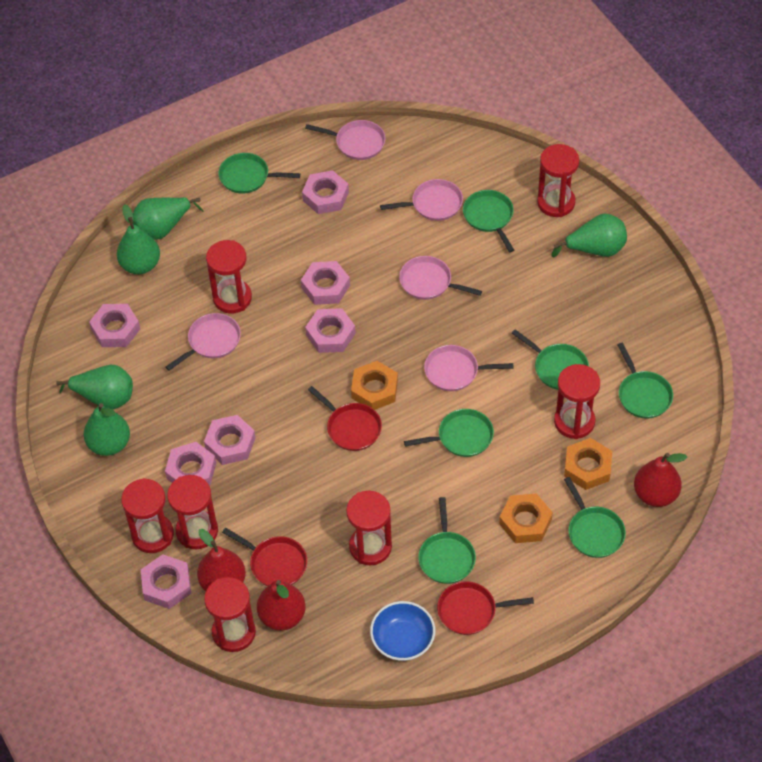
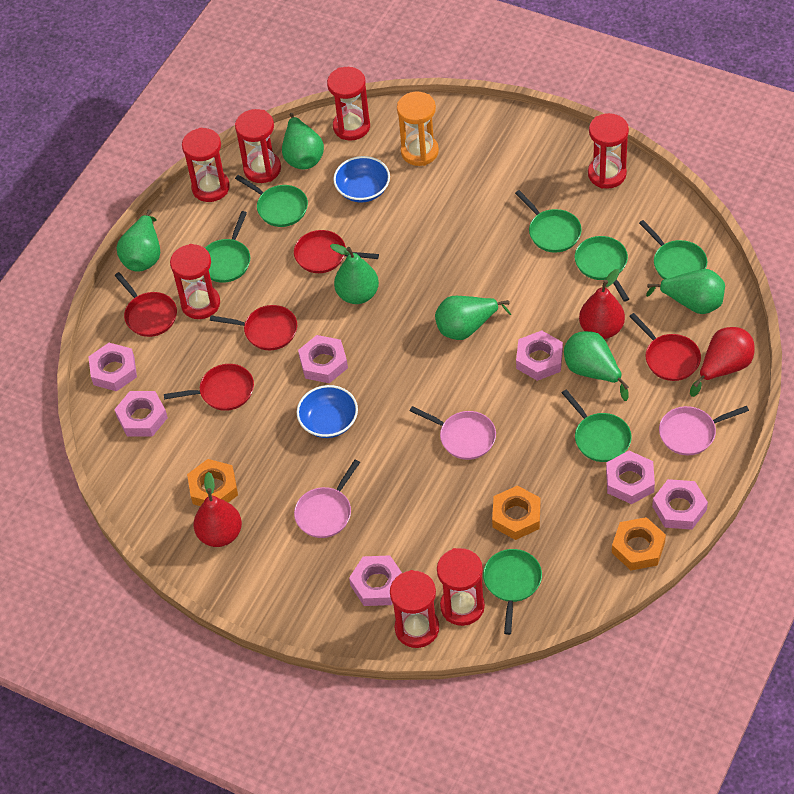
blue bowl: [370,601,435,661] = 1 -> [297,385,358,438] [333,156,390,203] = 2
green pear: [56,365,133,409] [84,403,130,456] [117,204,160,274] [133,197,204,240] [552,214,627,258] = 5 -> [116,209,160,272] [282,113,324,169] [330,244,379,304] [435,296,511,340] [564,331,629,401] [646,269,725,314] = 6
orange hourglass: none = 0 -> [397,92,439,166] = 1
pink pan: [166,313,241,371] [305,120,385,160] [380,179,463,221] [399,256,482,300] [424,345,513,391] = 5 -> [294,460,360,538] [410,406,496,460] [659,406,749,455] = 3
red pan: [222,528,307,586] [308,386,382,451] [437,581,534,635] = 3 -> [114,272,177,337] [164,364,254,411] [210,305,297,350] [294,230,379,273] [629,313,701,381] = 5

